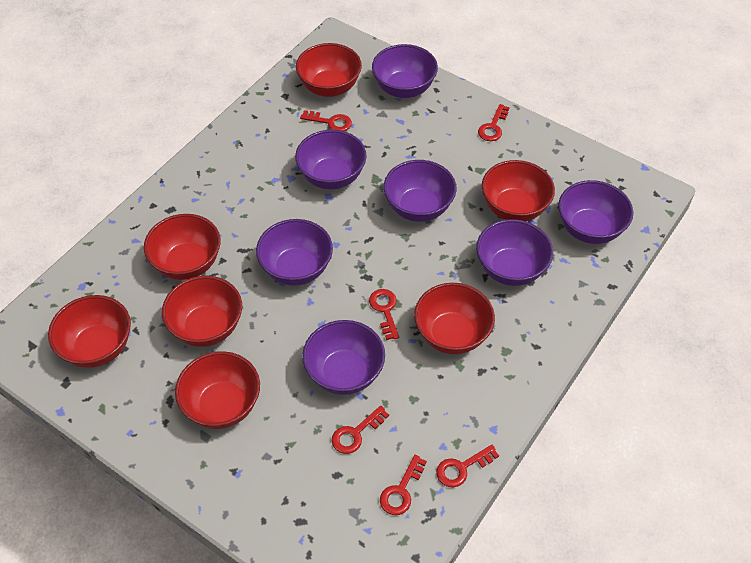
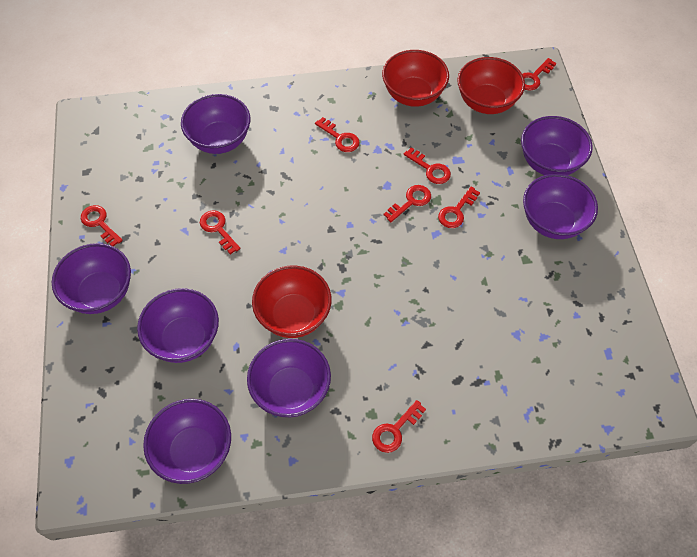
red bowl: [48,295,131,368] [144,214,221,280] [162,276,242,347] [175,351,260,429] [296,43,362,97] [414,283,495,354] [482,160,555,221] = 7 -> [252,265,332,338] [382,50,449,107] [457,57,525,114] = 3
red key: [300,110,352,131] [332,405,389,454] [369,289,399,340] [380,455,427,515] [436,445,499,487] [478,104,509,141] = 6 -> [81,205,123,246] [200,210,240,254] [315,117,360,152] [372,400,426,453] [384,185,431,222] [403,147,451,184] [438,187,480,228] [522,58,556,91] = 8

